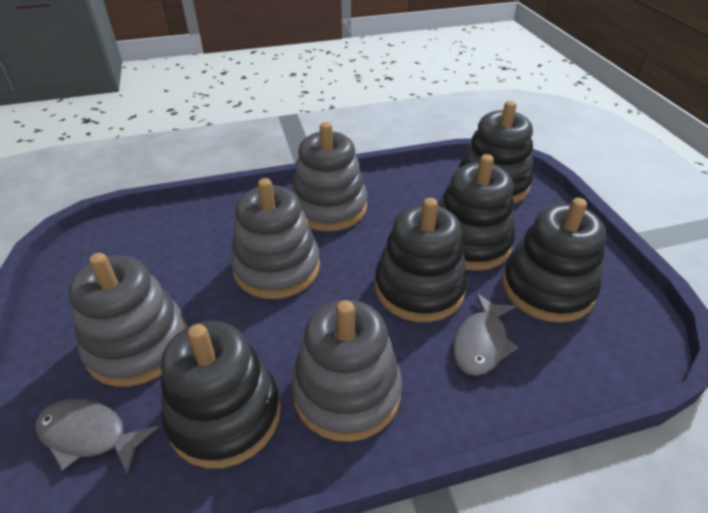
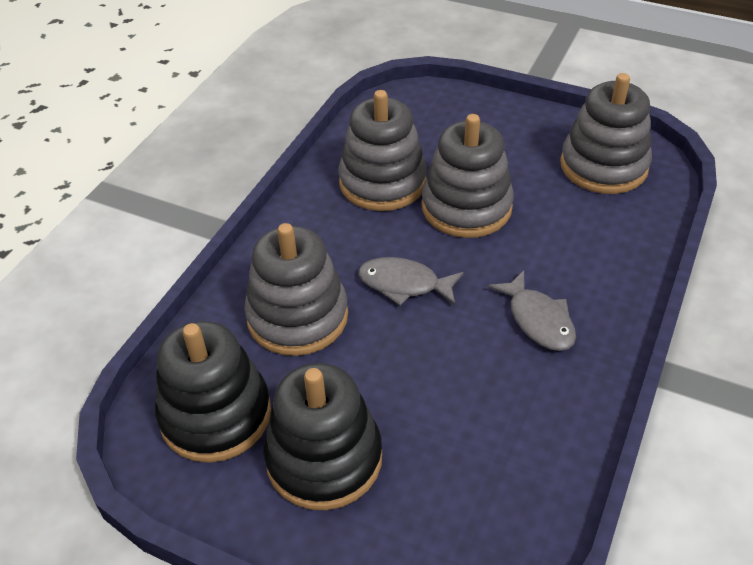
black stacking toy: [161,321,281,468] [375,198,468,322] [439,154,515,271] [459,101,533,203] [502,198,606,323] = 5 -> [155,321,271,463] [263,363,382,510] = 2

